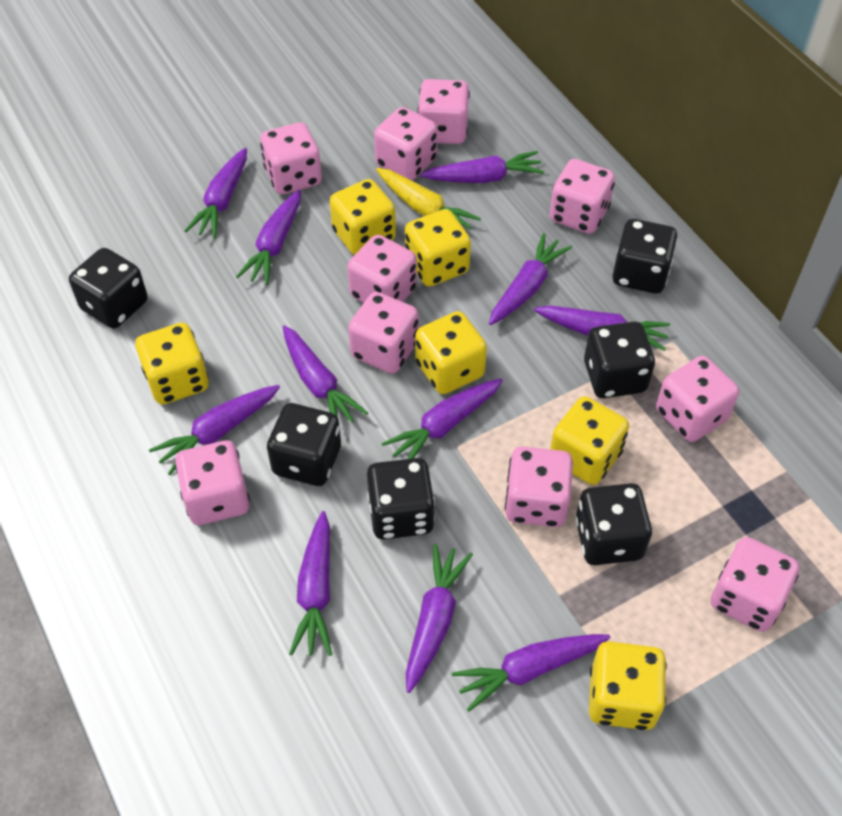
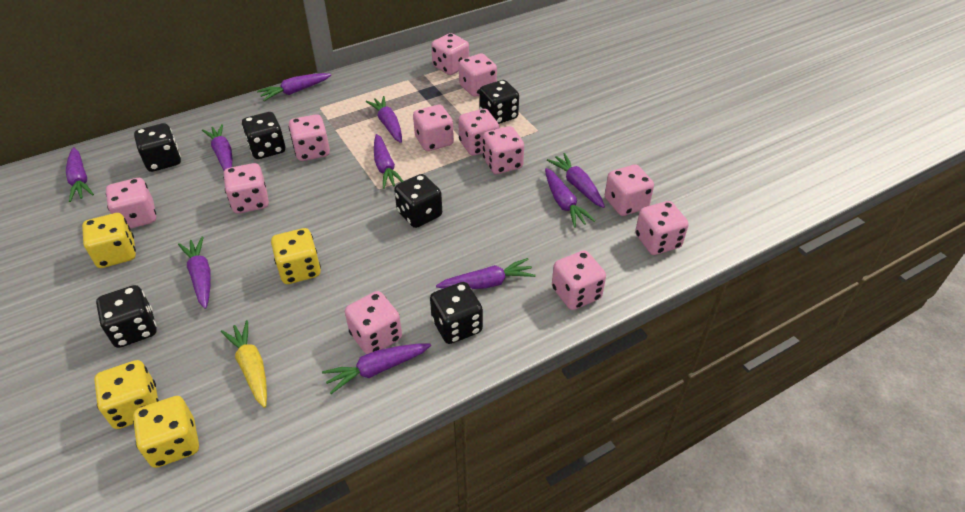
pink dice: [175,441,250,525] [260,122,322,194] [348,235,417,303] [348,292,419,374] [374,107,438,180] [418,79,470,144] [505,447,573,527] [549,159,615,234] [656,356,739,442] [710,537,799,632] = 10 -> [106,178,156,229] [223,163,269,214] [289,114,330,161] [345,291,402,354] [413,105,454,151] [431,33,469,75] [458,109,499,156] [459,53,497,97] [483,126,524,174] [552,250,606,310] [605,164,654,216] [635,201,689,255] = 12
purple carrot: [149,385,280,475] [185,148,247,238] [236,190,301,285] [283,325,368,423] [289,511,332,656] [381,379,503,459] [406,544,473,693] [421,151,544,183] [452,634,610,712] [489,233,572,325] [534,305,670,351] = 11 -> [66,147,94,202] [178,236,210,309] [202,124,232,170] [257,73,332,101] [322,343,431,394] [366,96,402,143] [374,134,404,189] [436,258,536,289] [545,168,595,228] [547,153,605,208] = 10
yellow dice: [135,322,209,405] [330,179,396,255] [405,209,471,286] [415,311,487,394] [550,396,629,485] [589,641,667,730] = 6 -> [82,213,136,268] [94,360,159,429] [133,396,199,468] [271,228,321,284] = 4

